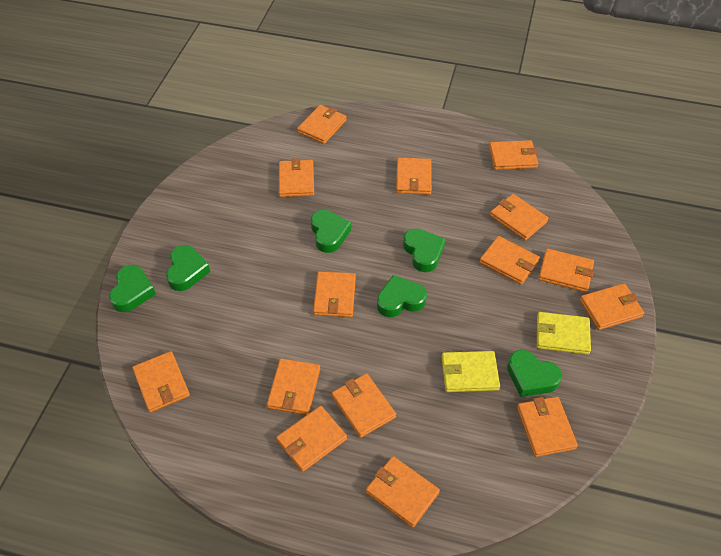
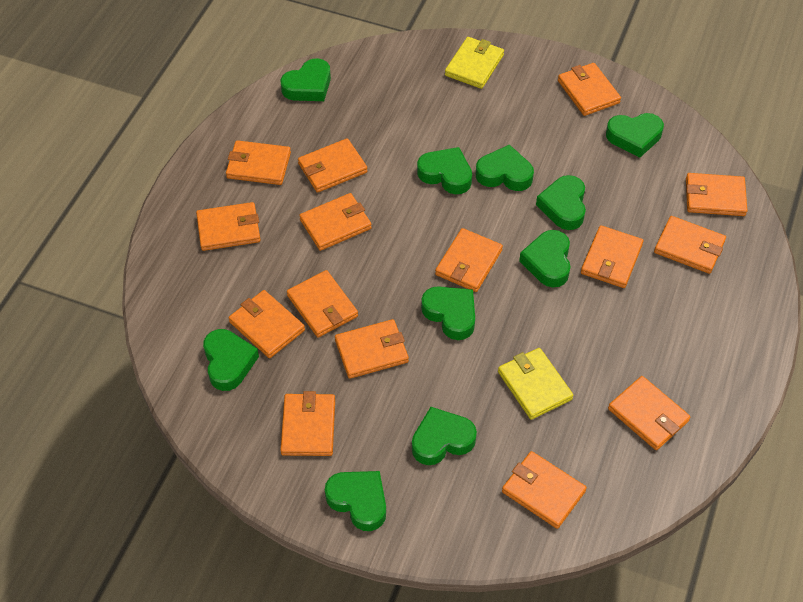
green heart: [109,265,156,312] [166,245,210,291] [311,210,351,253] [377,275,427,317] [403,228,445,272] [507,350,562,397] = 6 -> [203,329,259,391] [280,58,331,101] [325,471,386,531] [412,407,477,465] [417,147,472,194] [421,286,475,340] [476,144,534,191] [519,230,571,287] [536,175,586,230] [606,113,664,158] = 10

